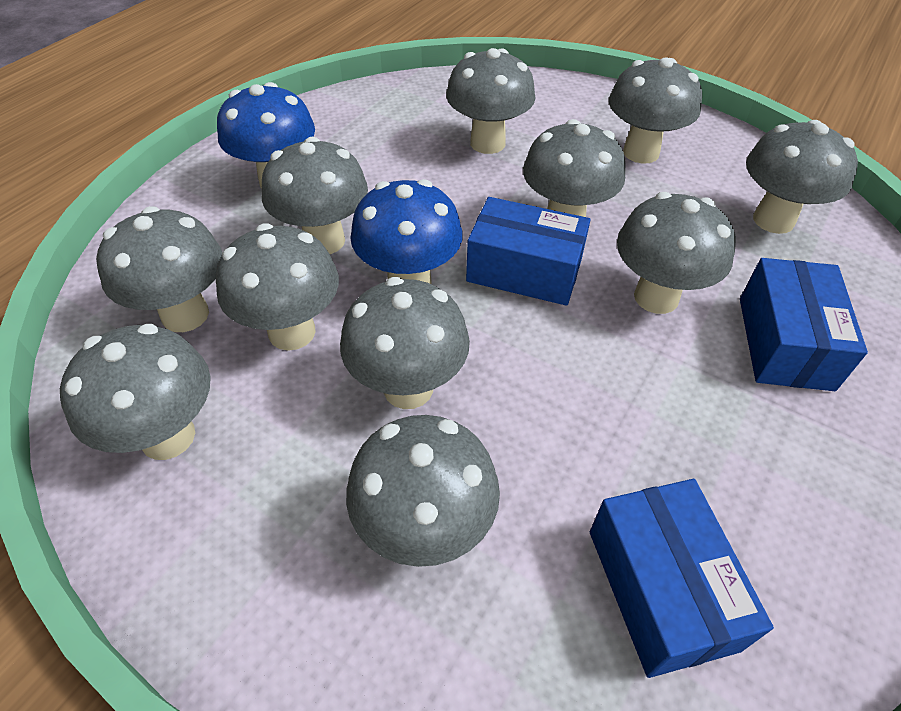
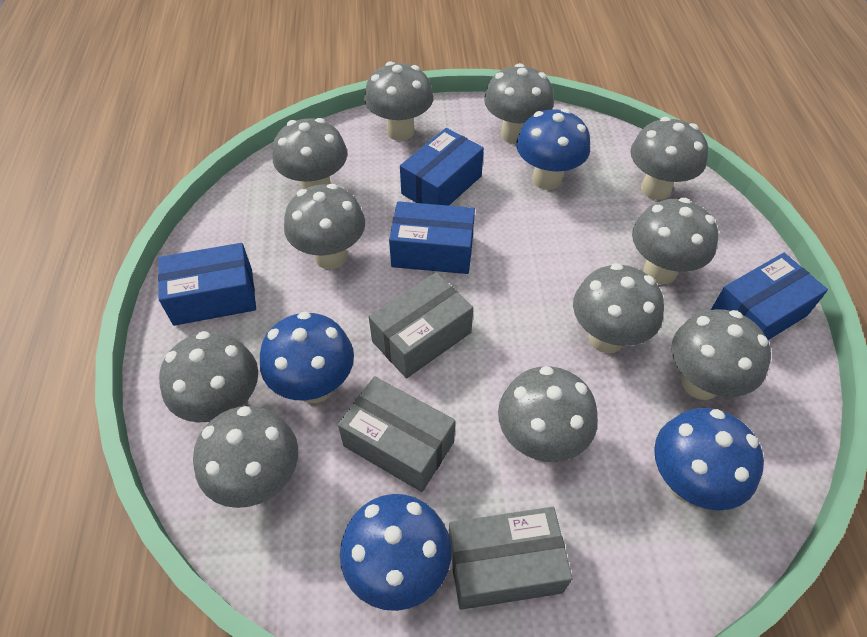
blue box: [466,197,590,306] [590,479,774,678] [740,258,868,391] = 3 -> [158,243,256,326] [389,201,475,274] [400,128,484,206] [711,253,828,340] = 4
blue mushroom: [217,82,315,189] [350,179,463,284] = 2 -> [260,312,354,403] [340,494,451,611] [516,109,590,190] [654,408,764,510] = 4
grey box: none = 0 -> [338,376,455,492] [369,272,473,378] [449,507,573,610] = 3

